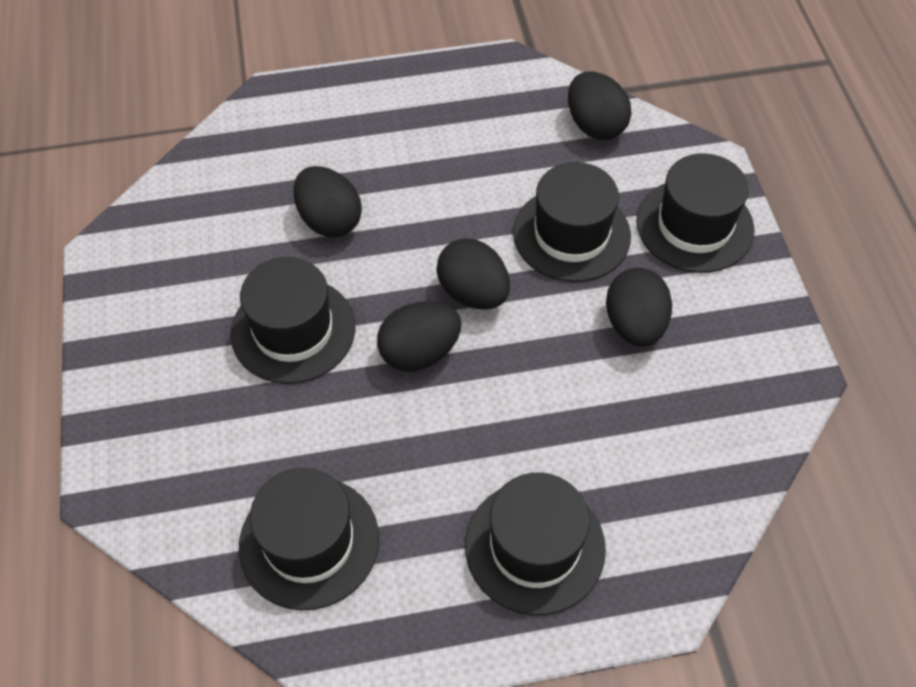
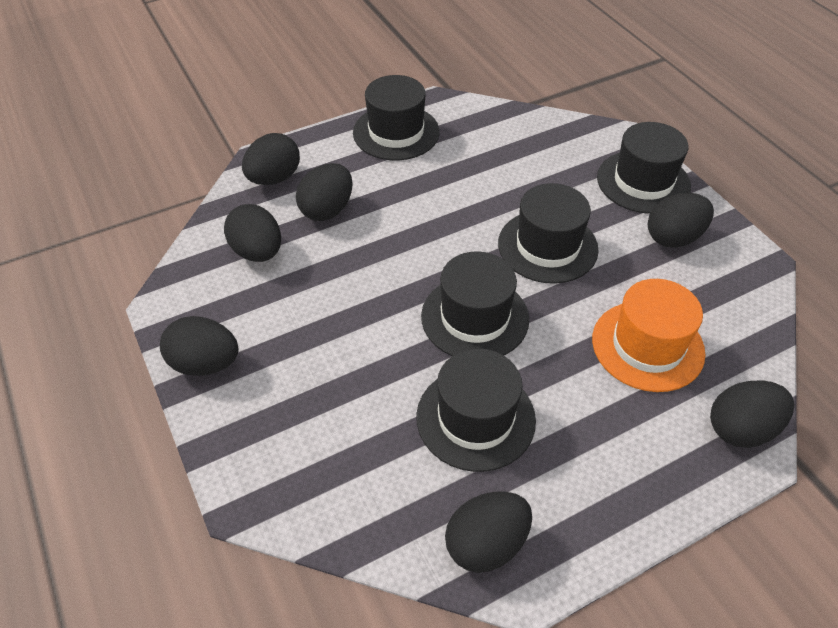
black egg: [293,166,362,237] [377,301,461,372] [437,238,510,310] [568,72,632,140] [606,268,672,347] = 5 -> [160,316,239,376] [224,204,281,262] [242,133,300,185] [296,163,353,221] [445,491,532,573] [648,193,714,248] [710,380,794,448] = 7
orange hat: none = 0 -> [592,279,706,392] = 1

